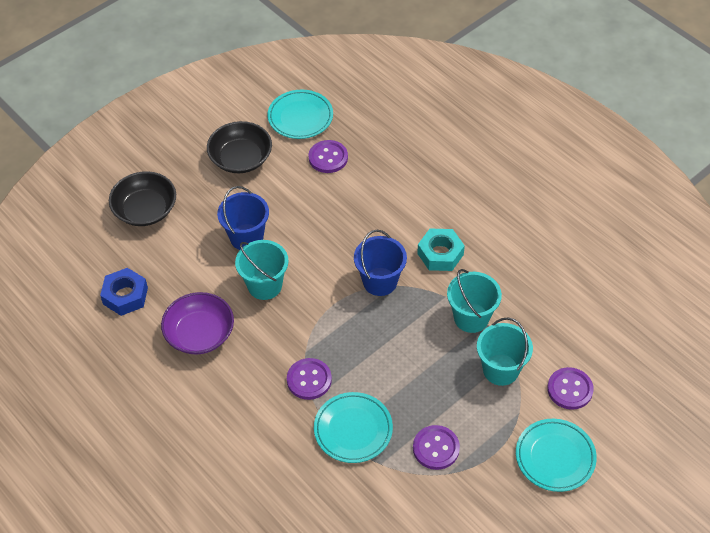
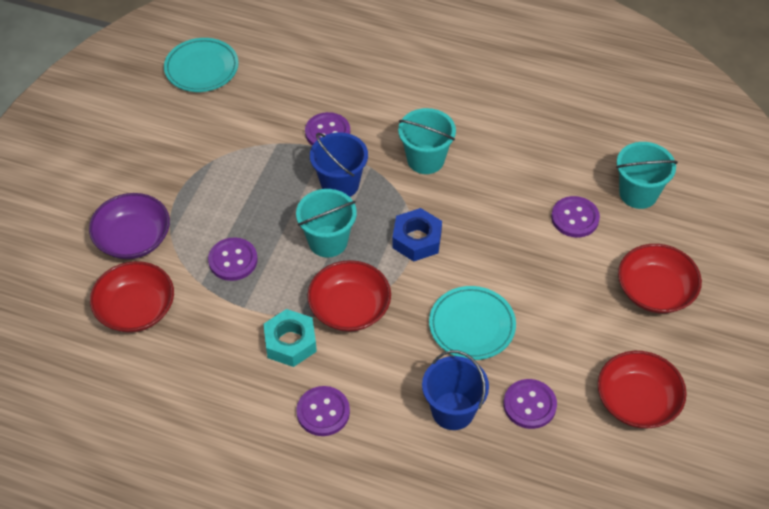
black bowl: [109,171,176,226] [207,121,272,173] = 2 -> none = 0
purple button: [287,358,332,400] [308,140,348,173] [413,425,460,470] [547,367,594,410] = 4 -> [208,237,257,281] [296,386,350,436] [305,112,350,146] [503,379,557,429] [551,196,600,238] = 5
red bowl: none = 0 -> [90,261,174,333] [307,260,391,332] [598,351,687,428] [618,244,702,313] = 4
turquoise plate: [268,90,333,139] [314,392,393,463] [516,419,597,492] = 3 -> [164,38,239,92] [429,286,516,360] = 2

